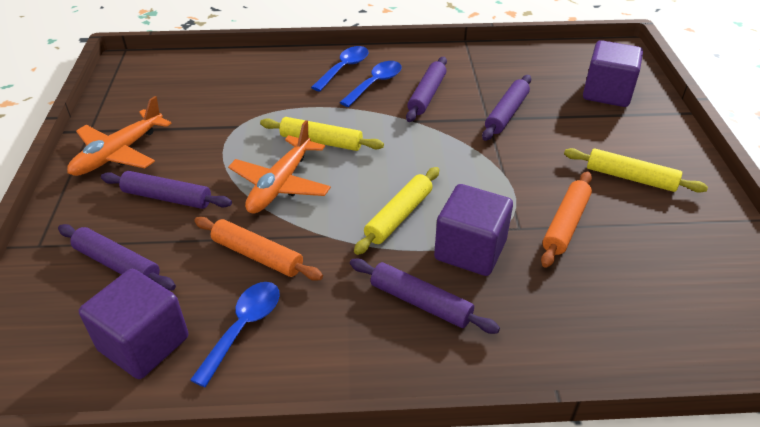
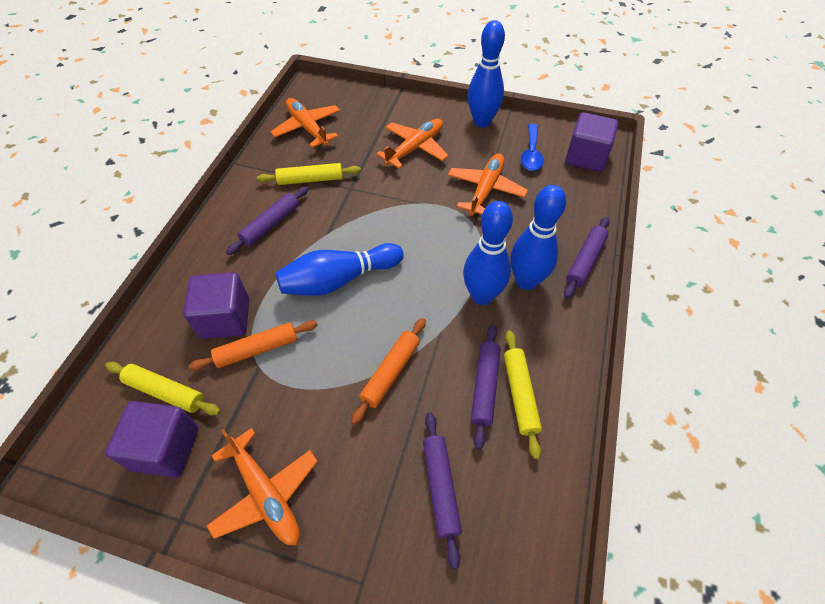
blue bowling pin: none = 0 -> [276,243,404,296] [463,201,513,305] [468,20,505,127] [511,185,566,290] = 4
blue spoon: [190,282,280,387] [311,46,369,92] [339,61,402,107] = 3 -> [521,124,544,171] = 1
orange plane: [67,96,172,176] [228,120,331,213] = 2 -> [207,428,318,545] [271,98,340,148] [376,119,449,169] [448,153,528,216] = 4
purple rolling pin: [58,224,176,291] [101,171,232,209] [350,258,500,334] [406,57,447,122] [482,75,531,141] = 5 -> [226,186,308,255] [423,413,462,569] [471,324,501,450] [564,217,610,299] = 4

